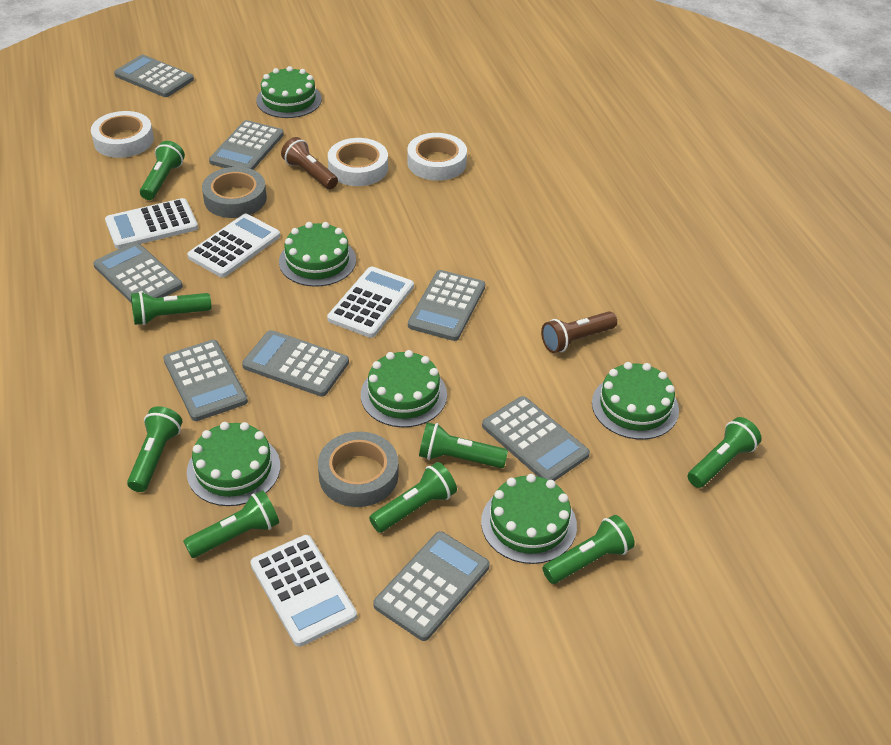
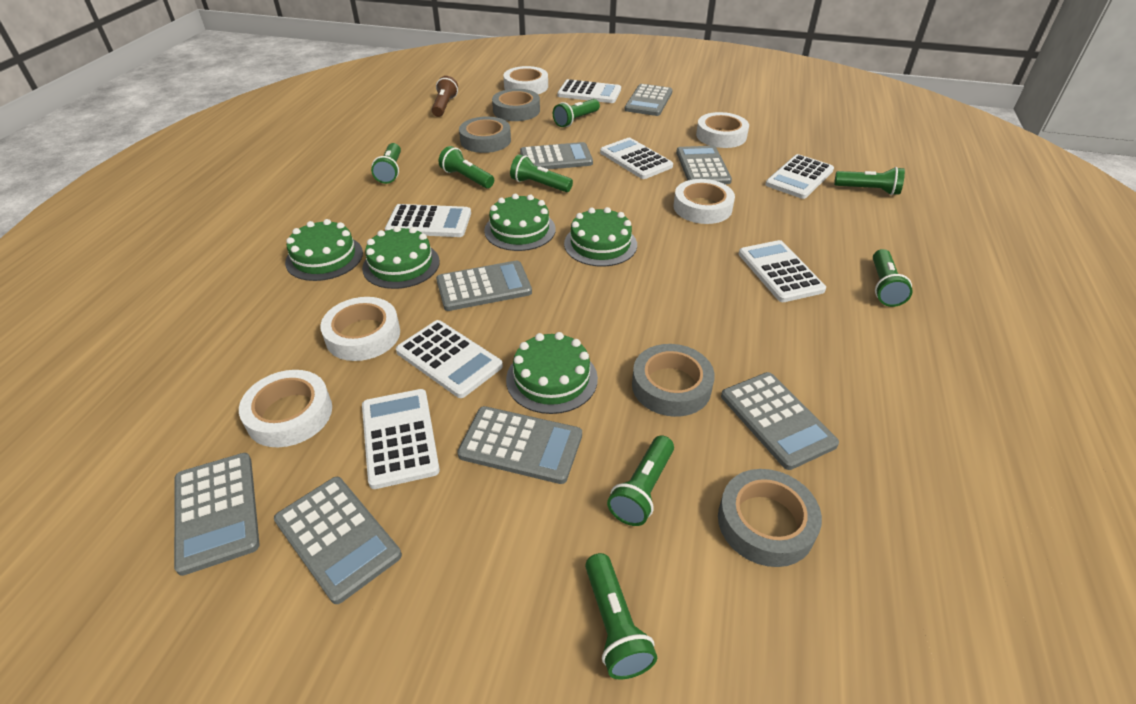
brown flashlight: [281,137,338,189] [541,311,617,353] = 2 -> [432,76,458,117] = 1
green cake: [187,422,280,506] [256,66,322,118] [279,222,356,287] [361,350,447,427] [481,474,577,564] [592,362,679,440] = 6 -> [285,219,363,281] [362,226,440,289] [484,194,556,251] [506,332,598,414] [564,207,637,267] = 5
grey tape: [202,167,267,218] [318,432,398,507] = 2 -> [459,117,511,153] [492,89,540,121] [632,344,715,417] [718,469,822,567] = 4
white calculator: [105,198,198,249] [187,214,280,278] [250,535,357,647] [327,266,414,338] = 4 -> [362,389,440,489] [385,204,471,237] [396,320,503,398] [558,79,621,103] [600,138,673,179] [739,240,826,302] [765,154,834,199] = 7
white tape: [91,111,154,158] [328,138,388,186] [407,133,467,181] = 3 -> [239,370,332,447] [320,297,400,361] [503,66,548,94] [674,179,735,224] [696,112,749,148] = 5

